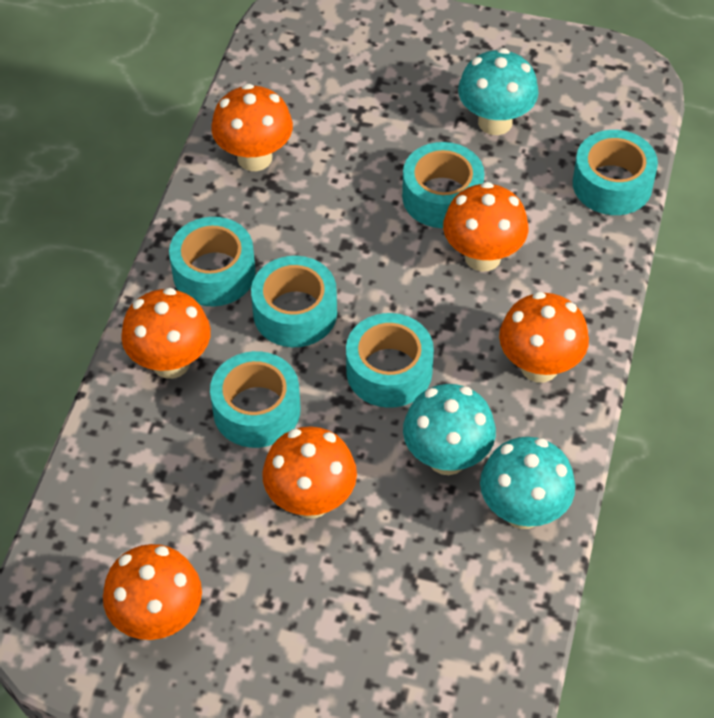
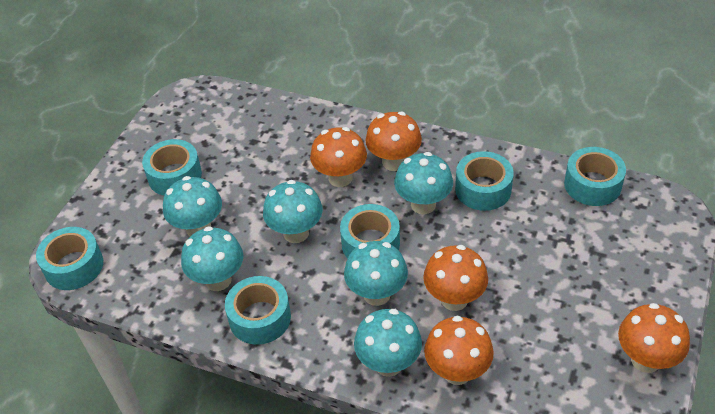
orange mushroom: [103,544,202,640] [121,288,211,379] [211,84,293,171] [262,426,357,519] [443,182,528,272] [499,292,589,383] = 6 -> [310,127,367,187] [366,112,422,171] [423,245,488,311] [424,316,494,385] [618,303,690,373] = 5
turquoise mushroom: [403,384,496,475] [458,48,538,135] [480,437,575,529] = 3 -> [163,176,222,236] [181,226,243,291] [263,180,323,243] [344,241,408,306] [354,309,422,377] [394,152,453,214] = 6

